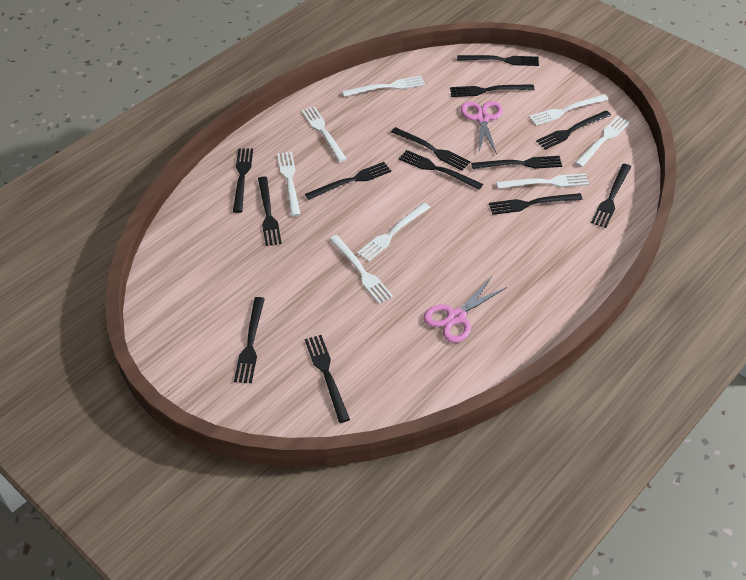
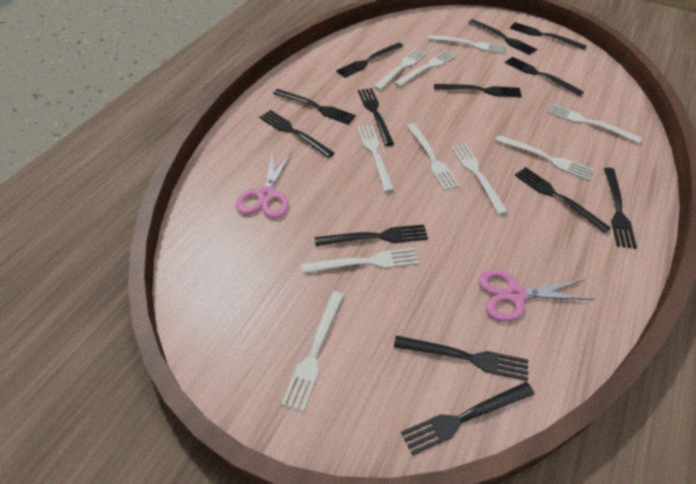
white fork: [277,152,301,216] [302,106,347,162] [329,235,393,304] [342,76,425,97] [357,203,430,262] [496,173,589,189] [529,95,608,126] [575,116,630,167] = 8 -> [281,291,344,412] [301,248,419,274] [357,125,394,192] [374,49,427,91] [394,50,456,87] [407,123,460,191] [428,35,507,54] [451,143,508,215] [495,135,594,180] [547,104,642,144] = 10

